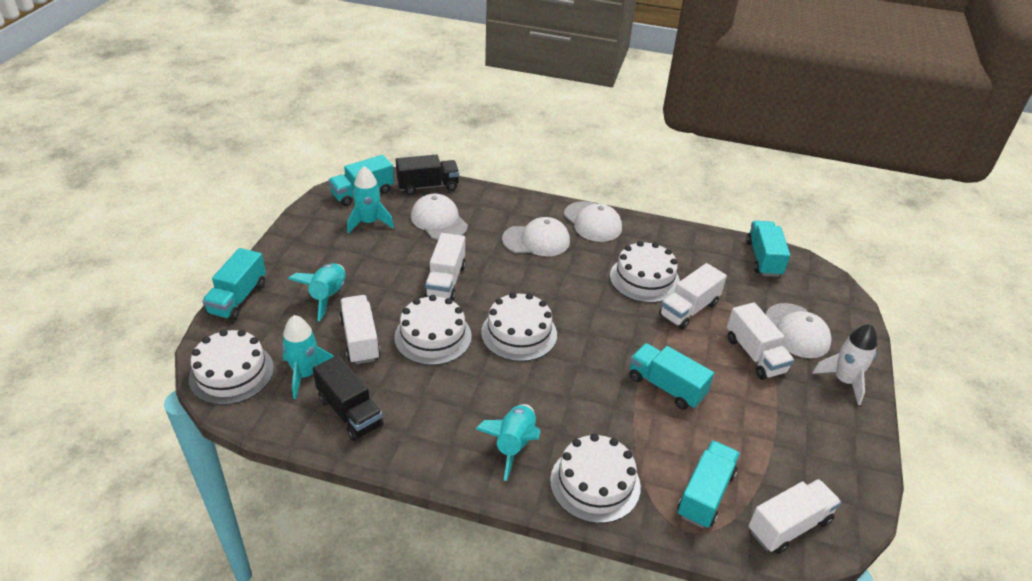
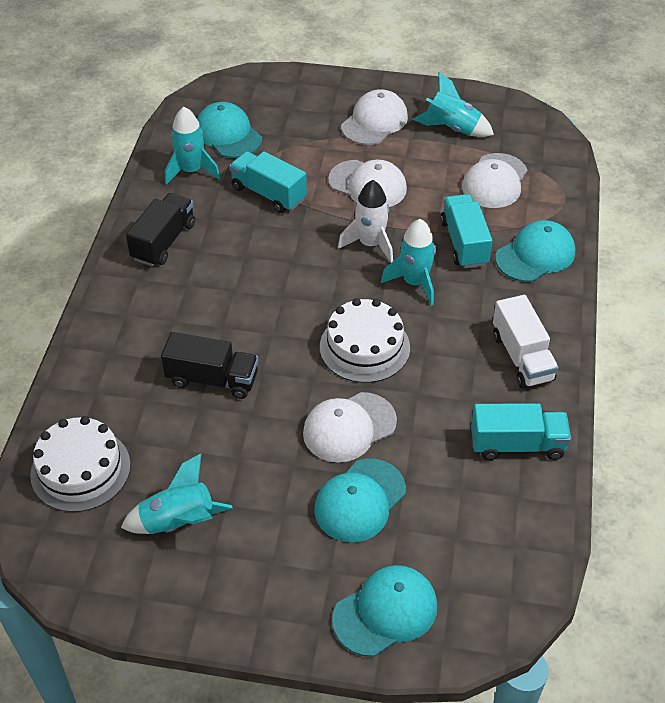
turquoise cap: none = 0 -> [197,102,262,158] [314,459,406,542] [332,565,437,657] [495,220,575,282] = 4
turquoise truck: [202,248,266,321] [328,155,394,206] [630,343,714,410] [678,440,740,528] [746,221,790,277] = 5 -> [229,151,307,213] [440,194,493,268] [471,403,571,460] = 3
white cake: [189,329,274,405] [394,295,472,365] [481,292,557,362] [550,434,641,523] [610,241,680,303] = 5 -> [30,416,131,512] [320,298,410,383] = 2
white truck: [340,295,381,364] [424,233,466,301] [659,263,727,329] [727,302,794,380] [748,479,841,554] = 5 -> [493,295,559,388] = 1

